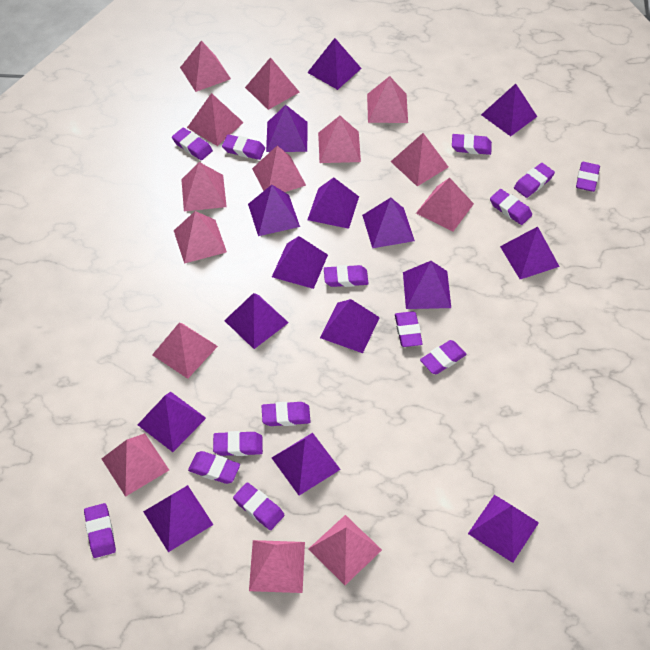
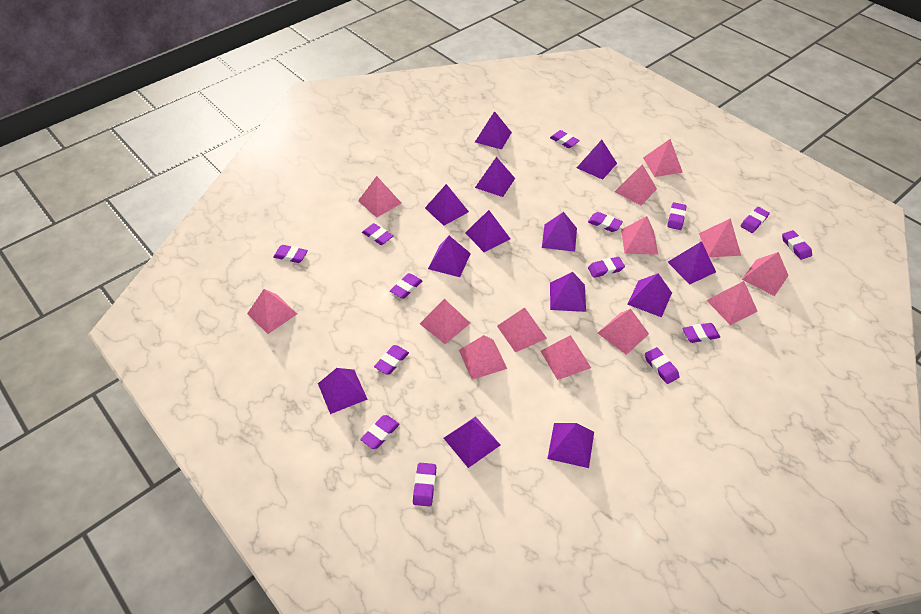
pink pyramid: [102,433,169,497] [152,323,218,379] [174,211,227,264] [180,41,231,92] [181,162,227,211] [187,93,244,146] [245,57,299,110] [249,540,305,593] [252,146,306,192] [309,515,382,585] [318,116,361,163] [367,76,408,123] [390,133,448,186] [416,178,474,232] = 14 -> [247,289,297,334] [358,176,402,218] [420,299,470,344] [459,335,507,380] [497,308,547,353] [541,335,591,380] [598,309,649,355] [615,164,657,205] [621,216,658,255] [643,139,683,177] [699,218,741,257] [706,281,758,325] [742,252,789,296] = 13
purple pyramid: [138,392,206,452] [143,485,214,552] [224,293,289,349] [248,185,300,236] [266,105,308,152] [272,236,328,289] [272,433,341,496] [307,38,362,90] [307,177,359,229] [320,299,380,353] [362,198,415,248] [403,261,451,309] [468,495,539,563] [481,84,537,136] [500,227,560,279] = 15 -> [318,368,368,414] [425,184,469,226] [428,236,471,277] [444,416,500,468] [465,210,510,252] [475,111,512,150] [475,157,515,197] [542,212,577,252] [547,423,594,468] [550,272,586,312] [577,140,617,180] [627,273,672,317] [668,241,716,285] = 13

